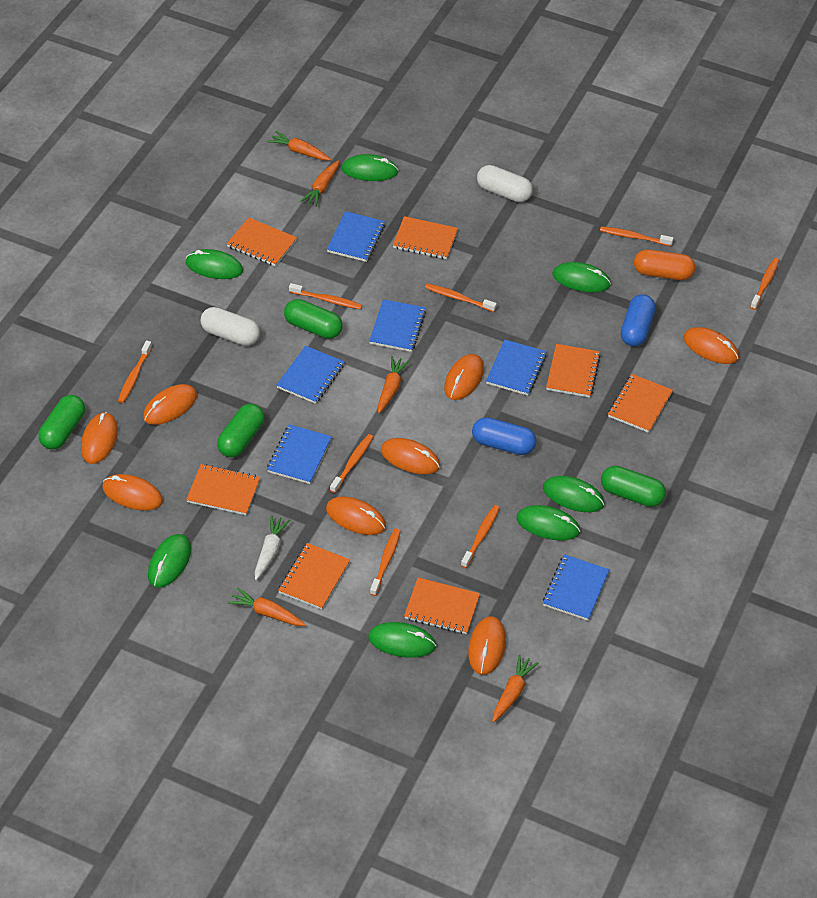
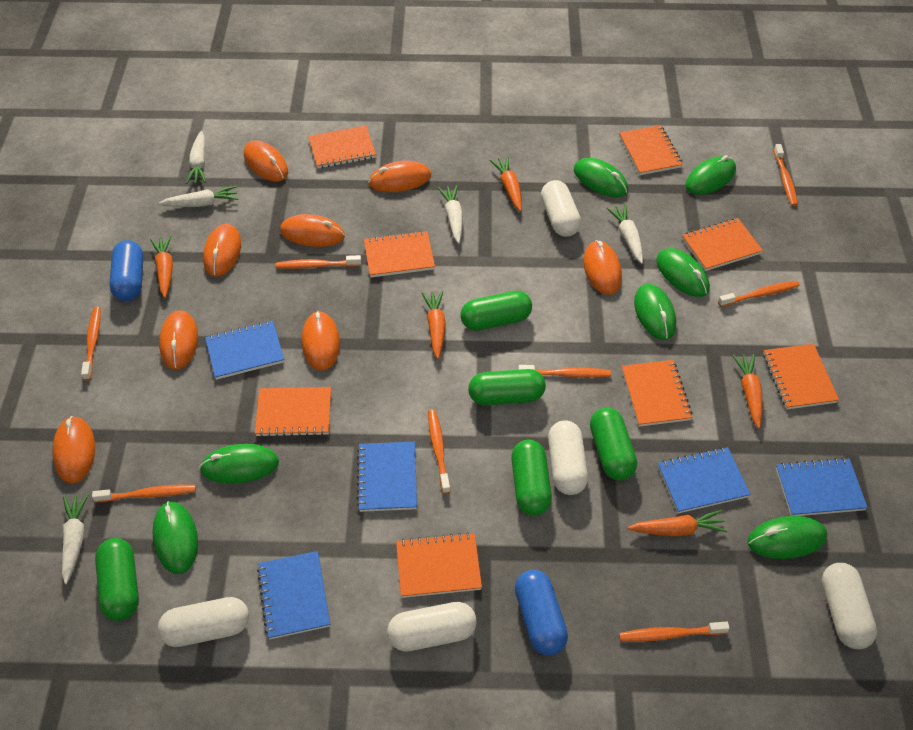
blue notebook: [267,424,332,484] [277,346,345,404] [327,211,385,262] [369,299,426,352] [486,339,547,395] [543,554,610,621] = 6 -> [205,321,284,380] [257,551,330,639] [357,442,417,512] [658,447,751,513] [776,458,868,516] = 5
green capsule: [38,395,85,449] [217,404,265,457] [284,299,343,339] [601,466,666,507] = 4 -> [95,538,139,621] [460,291,532,331] [468,369,546,406] [511,440,552,516] [590,407,637,481] = 5
orange capsule: [634,250,695,280] = 1 -> none = 0
orange notebook: [186,464,260,515] [227,218,297,266] [278,543,350,610] [393,216,458,259] [404,578,480,634] [546,344,601,398] [608,374,673,433] = 7 -> [255,387,331,437] [308,126,376,168] [364,230,435,277] [396,532,482,598] [619,125,683,175] [622,360,693,427] [682,218,763,271] [763,344,839,409] = 8
white capsule: [201,307,260,346] [477,165,533,202] = 2 -> [158,597,249,647] [387,602,477,652] [541,180,581,237] [548,420,588,495] [822,563,877,649] = 5
white carrot: [255,515,290,580] = 1 -> [62,494,89,584] [159,185,239,207] [186,131,206,184] [438,185,463,243] [607,204,643,264] = 5

